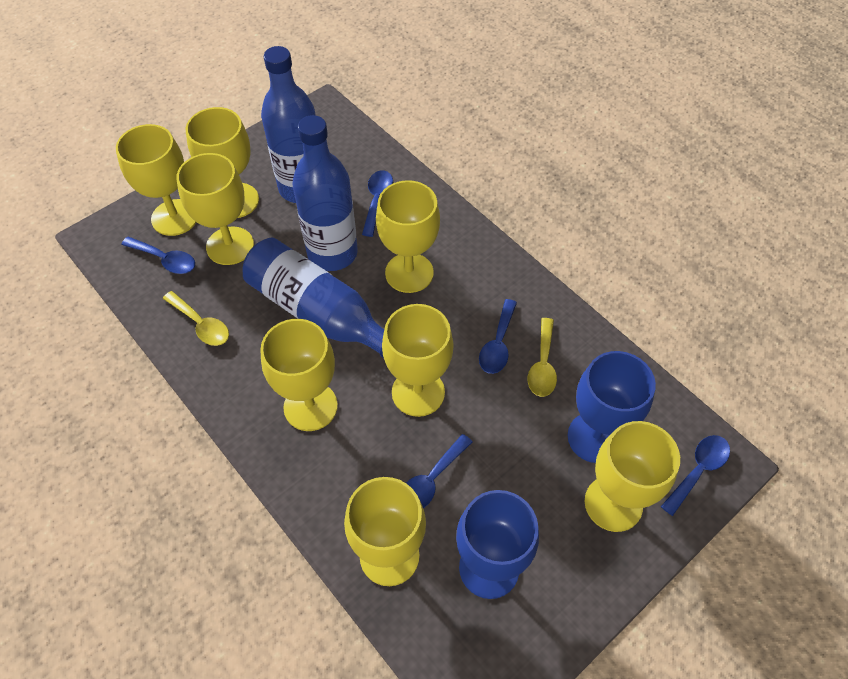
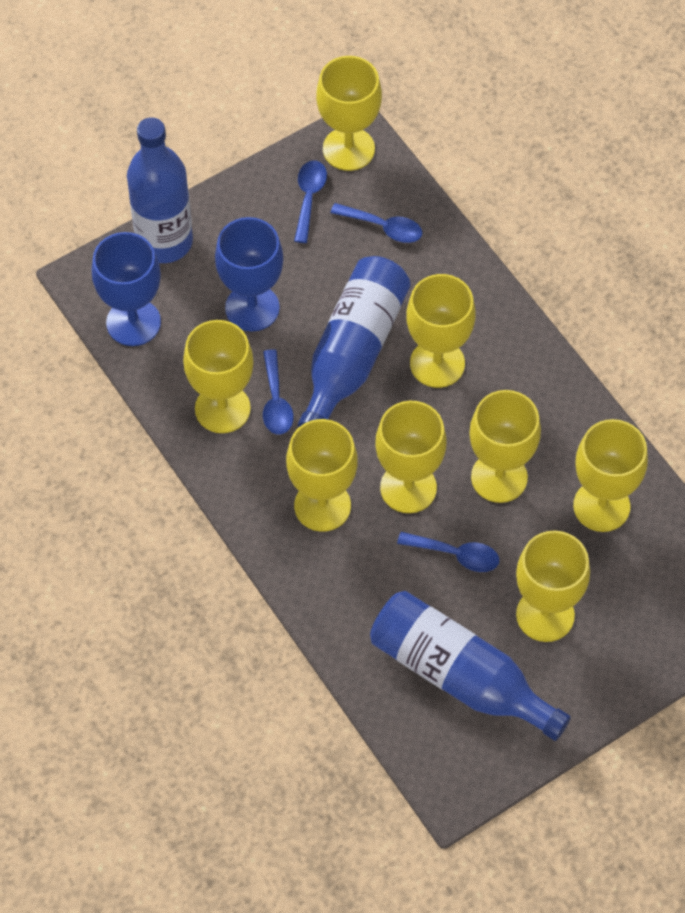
blue spoon: [121,237,195,274] [362,170,393,237] [406,434,472,508] [479,299,517,374] [661,435,730,516] = 5 -> [263,349,294,435] [294,160,327,243] [330,203,423,243] [397,532,499,572] = 4
yellow spoon: [163,291,229,346] [528,318,557,397] = 2 -> none = 0

